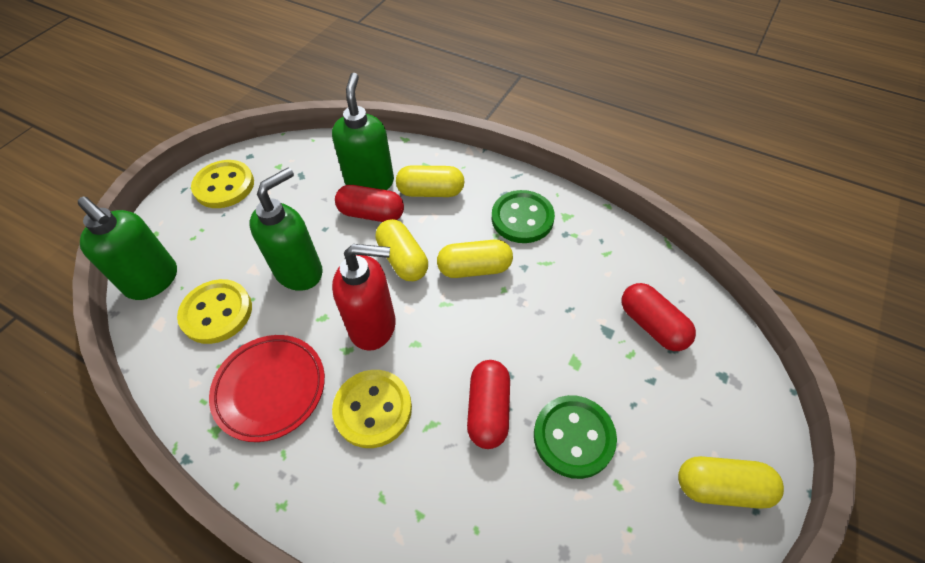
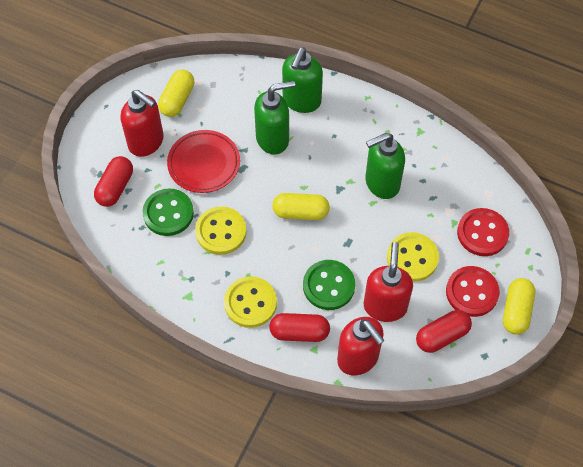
red button: none = 0 -> [446,266,500,317] [457,208,509,256] = 2
red soap dispenser: [332,244,396,351] = 1 -> [121,90,164,157] [337,317,385,375] [364,242,413,322] = 3
yellow capsule: [376,219,428,281] [396,165,465,197] [437,239,513,278] [678,456,784,509] = 4 -> [158,70,194,117] [272,193,330,220] [503,278,535,335] = 3

